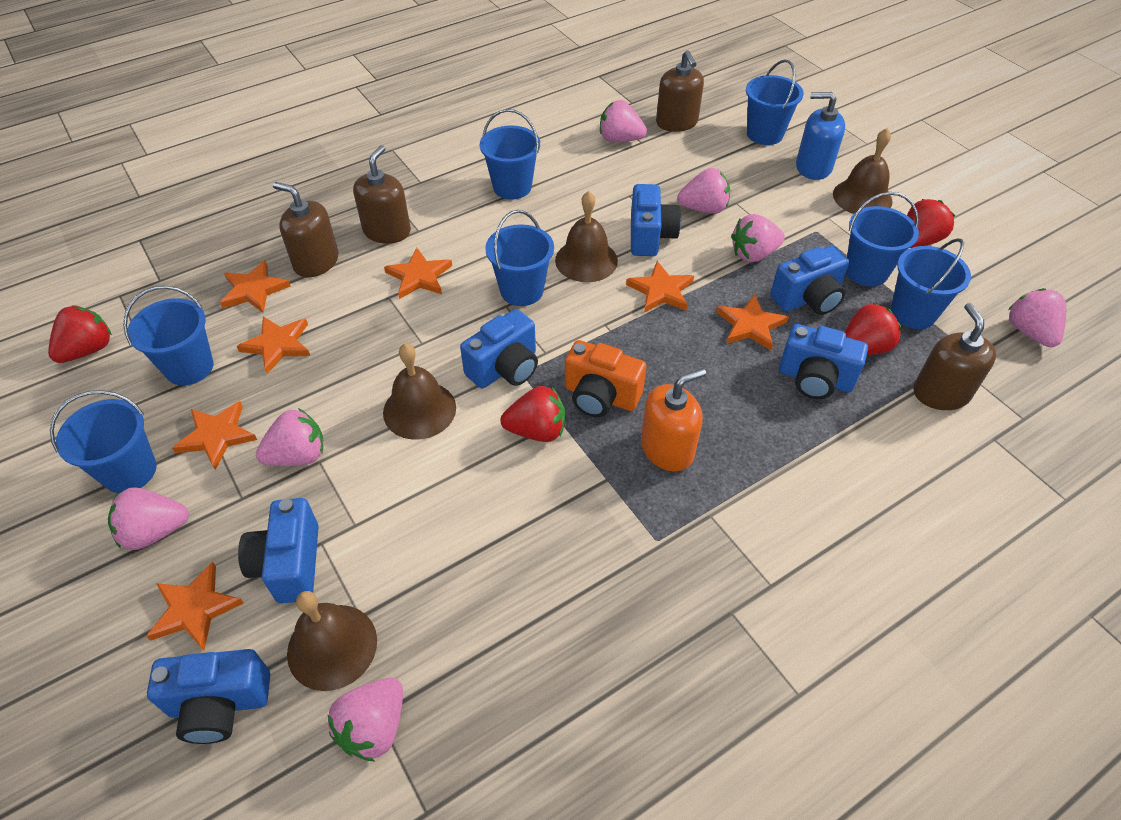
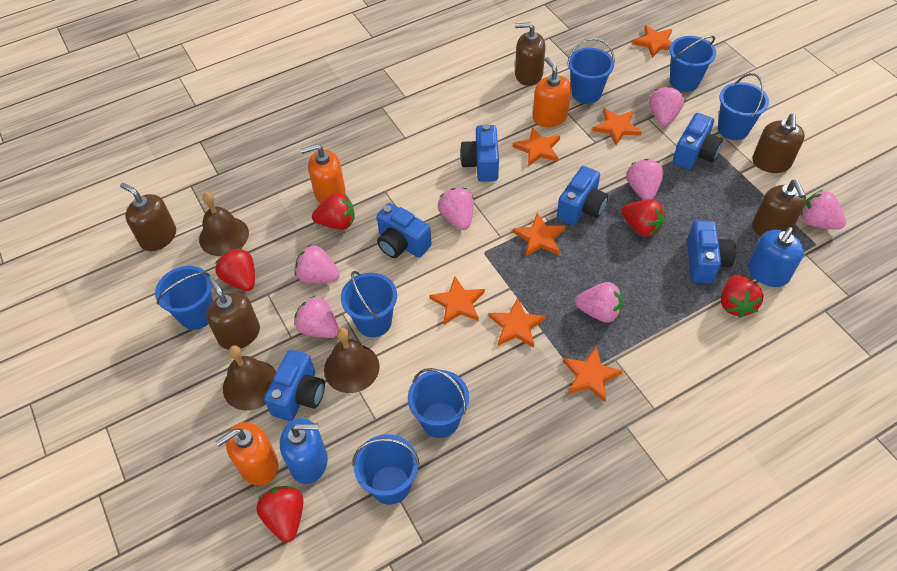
blue soap dispenser: [796,92,845,180] = 1 -> [280,418,328,484] [748,227,804,287] = 2
brown bell: [287,591,377,691] [383,343,456,440] [555,191,618,282] [833,128,893,214] = 4 -> [199,192,249,256] [223,345,276,411] [324,328,380,393] = 3
brown soap dispenser: [273,182,338,277] [353,145,411,244] [656,50,704,132] [913,303,996,410] = 4 -> [120,183,176,251] [206,278,260,350] [515,22,545,86] [752,113,805,173] [752,180,806,236] = 5
orange camera: [565,340,646,417] = 1 -> none = 0
orange soap dispenser: [641,368,706,472] = 1 -> [215,422,278,485] [300,144,346,204] [533,57,571,127] = 3
red strawberry: [48,305,112,363] [500,386,565,442] [845,303,902,355] [907,199,955,248] = 4 -> [215,248,255,291] [256,486,303,542] [312,193,355,230] [621,199,665,237] [721,275,763,318] = 5

